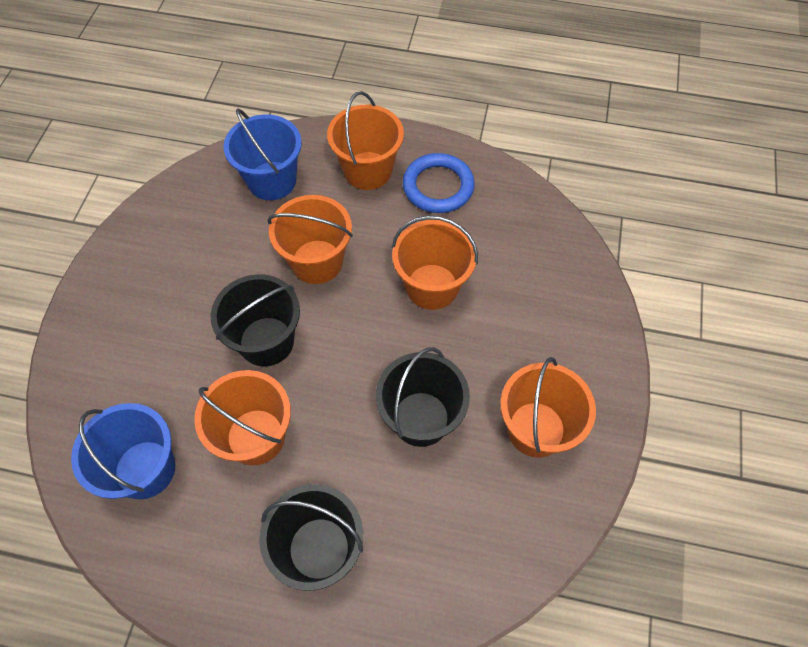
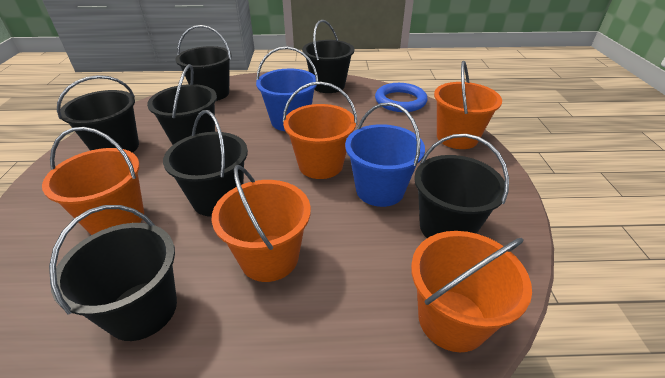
black bucket: [211,274,300,366] [259,484,363,591] [376,347,470,447] = 3 -> [49,205,177,341] [57,75,139,153] [147,64,217,145] [163,110,248,217] [175,25,232,101] [302,20,354,93] [414,134,509,238] = 7

